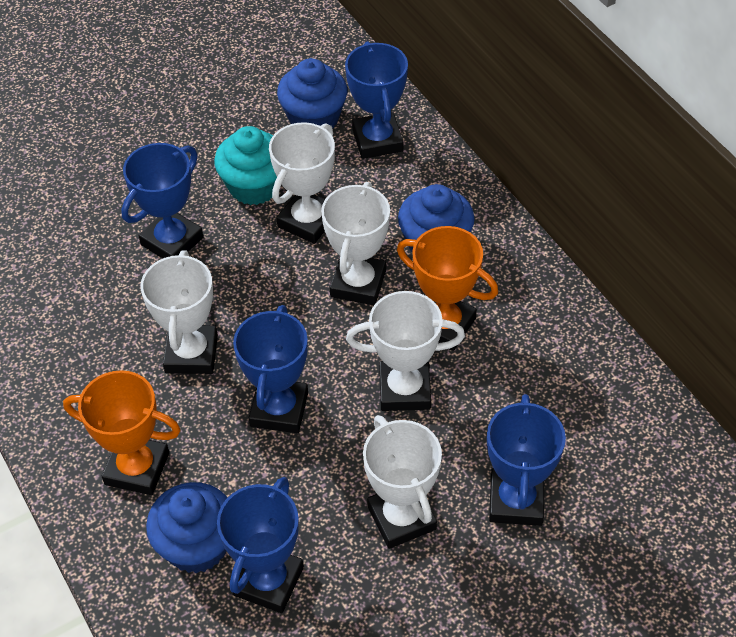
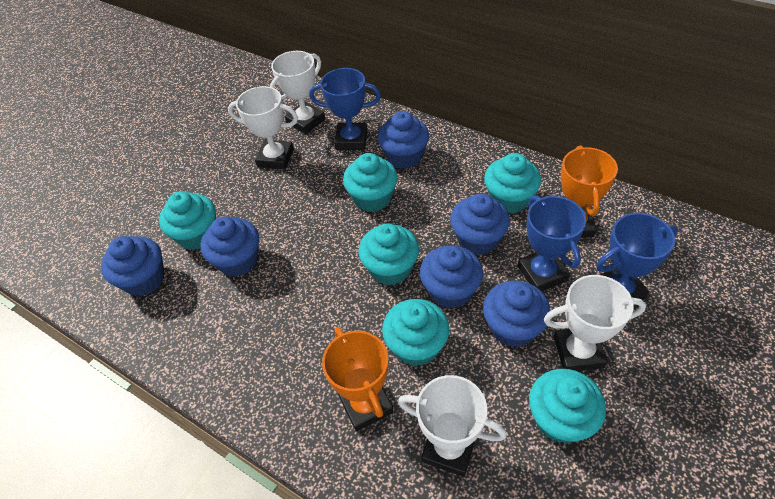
blue cupcake: [146,482,228,573] [277,58,347,129] [398,184,475,253] = 3 -> [101,236,164,296] [200,216,259,277] [378,111,429,169] [420,246,483,309] [450,193,510,255] [483,281,551,347] = 6
blue trophy: [121,143,203,258] [217,477,304,613] [233,305,308,433] [345,41,408,159] [487,394,566,526] = 5 -> [309,68,381,150] [518,195,586,291] [596,213,678,300] = 3
turquoise cupcake: [214,126,277,205] = 1 -> [159,191,216,250] [343,153,398,212] [359,223,419,286] [382,299,449,367] [484,153,541,214] [529,369,606,443] = 6
white trophy: [140,250,218,374] [269,122,335,244] [321,182,390,305] [346,291,465,411] [363,415,442,549] = 5 -> [228,86,298,170] [270,51,325,134] [398,375,507,477] [544,275,646,371] = 4

